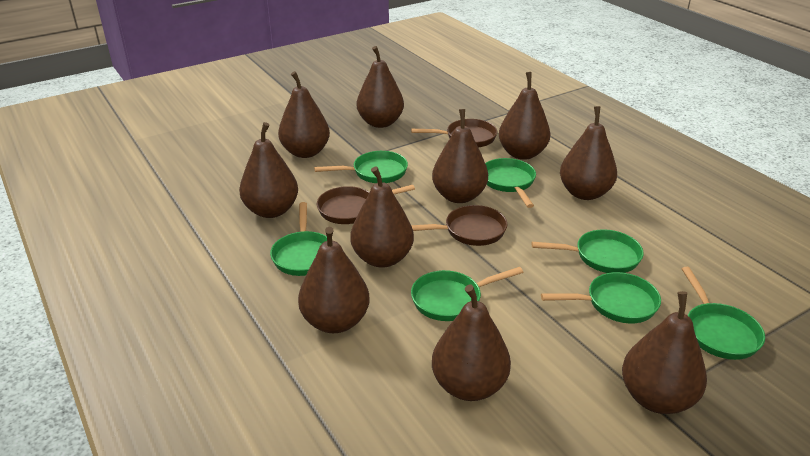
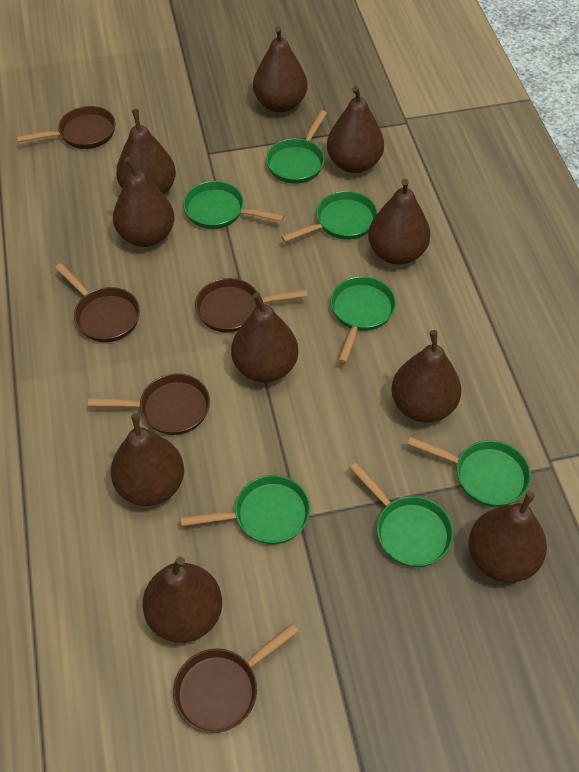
brown pan: [317,185,415,224] [411,119,497,148] [411,205,507,246] = 3 -> [17,106,115,149] [55,263,140,342] [88,373,210,435] [173,623,299,733] [195,278,308,333] = 5

